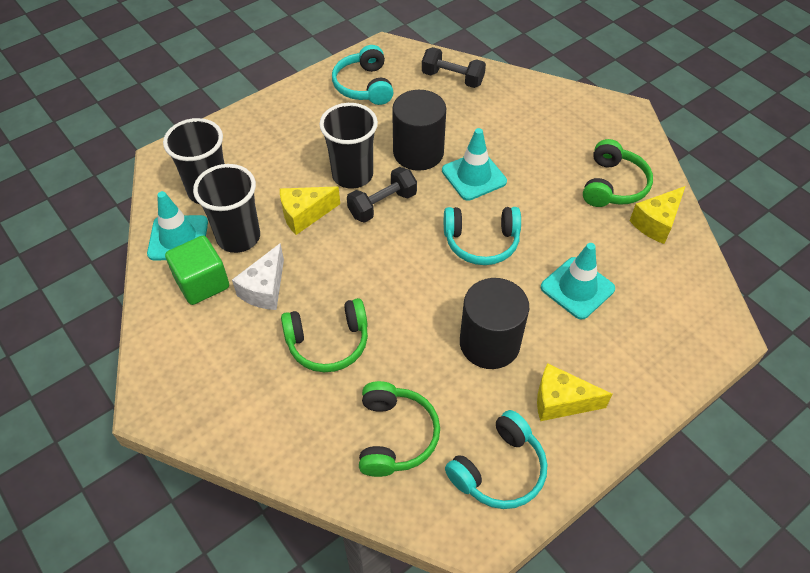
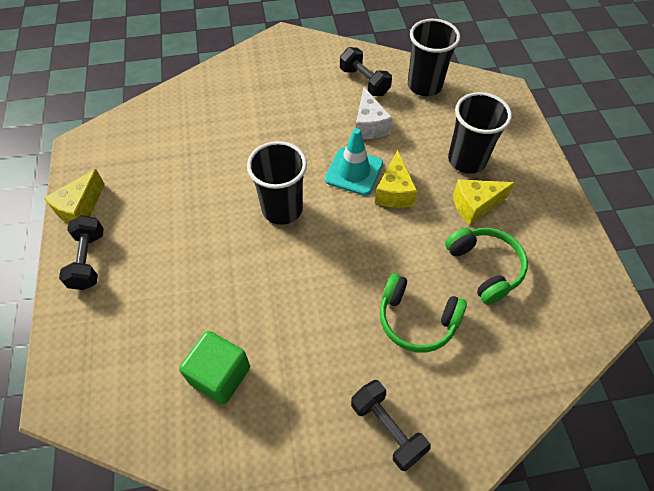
black cylinder: [392,90,446,171] [460,278,529,369] = 2 -> none = 0
black dumbbell: [347,167,417,223] [422,47,486,88] = 2 -> [59,215,104,290] [340,47,392,96] [351,380,431,471] = 3
green headphones: [281,298,368,372] [359,381,440,477] [583,139,653,207] = 3 -> [380,273,467,353] [445,228,528,305] = 2
turquoise headphones: [332,45,394,105] [444,207,521,265] [445,410,547,509] = 3 -> none = 0
turquoise traffic cone: [147,191,208,261] [442,128,507,201] [541,243,615,320] = 3 -> [325,128,383,196] = 1

